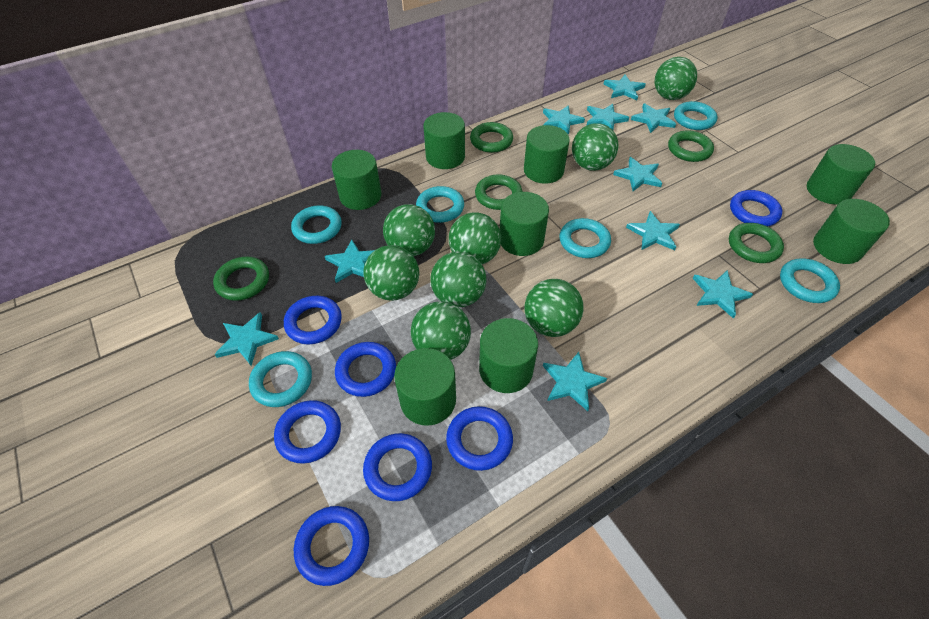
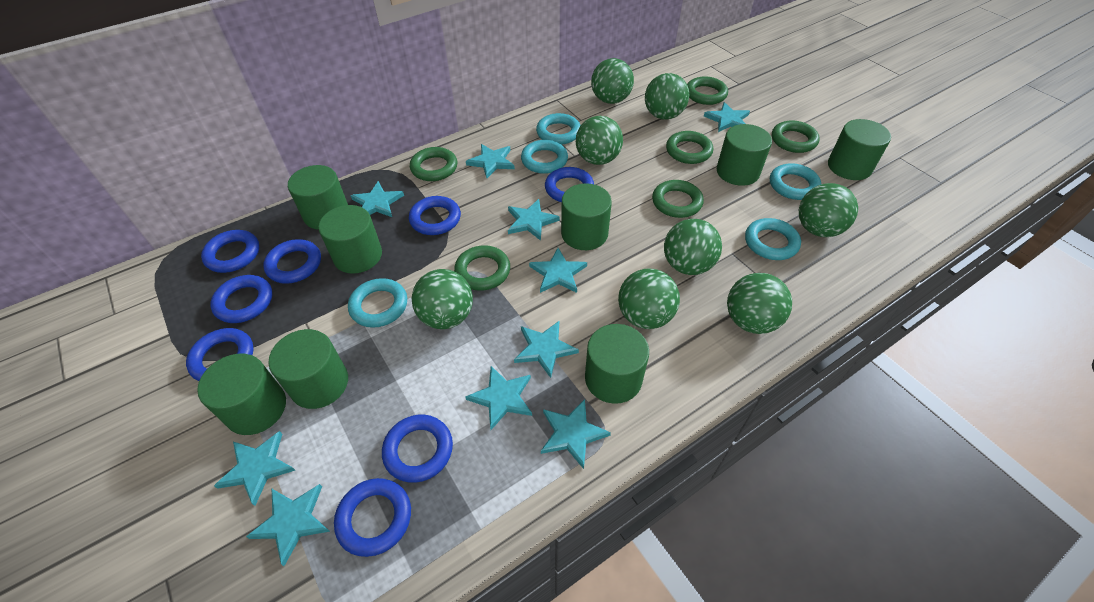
blue ring: [274,400,341,464] [284,296,342,344] [294,506,369,586] [335,342,396,397] [363,433,432,501] [446,406,513,471] [730,190,782,227] = 7 -> [186,328,254,381] [201,230,259,273] [210,275,272,323] [263,239,321,284] [334,478,411,557] [382,415,453,483] [409,196,461,235] [545,167,594,202] = 8
green ring: [213,257,269,301] [470,122,513,153] [475,174,522,210] [668,130,714,162] [729,223,784,263] = 5 -> [410,147,457,181] [454,245,510,291] [652,180,704,218] [666,131,713,164] [687,76,728,105] [772,120,820,153] = 6
turquoise ring: [249,351,312,407] [291,206,342,244] [416,186,464,223] [560,218,611,258] [674,101,717,130] [780,258,840,303] = 6 -> [348,278,407,328] [521,140,568,174] [536,113,581,145] [745,218,801,260] [770,163,821,200] = 5

